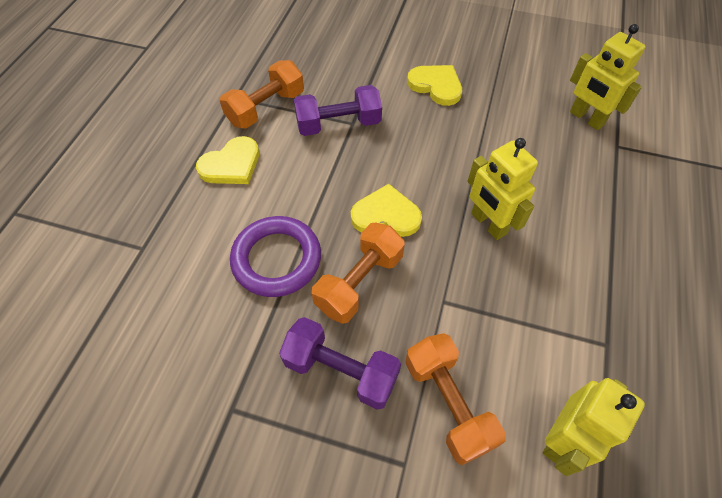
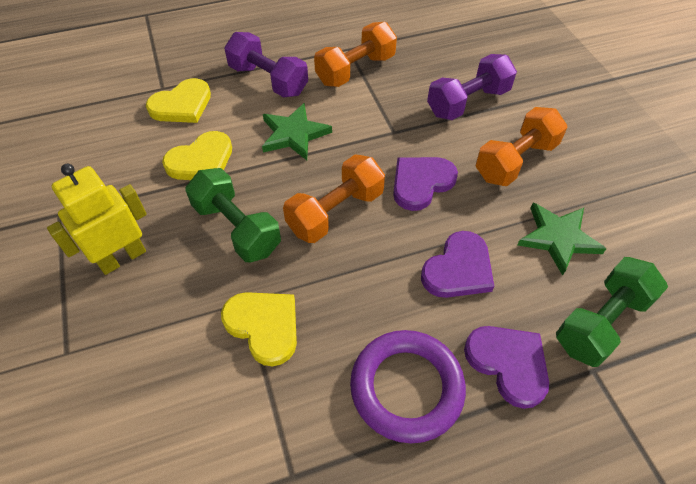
green dumbbell: none = 0 -> [185,168,281,262] [556,257,668,367] = 2
green star: none = 0 -> [262,103,332,160] [517,203,607,276] = 2
purple heart: none = 0 -> [393,157,458,211] [421,231,494,298] [464,326,549,409] = 3
yellow robot: [468,138,538,240] [543,378,645,476] [570,24,646,130] = 3 -> [47,164,147,275] = 1

